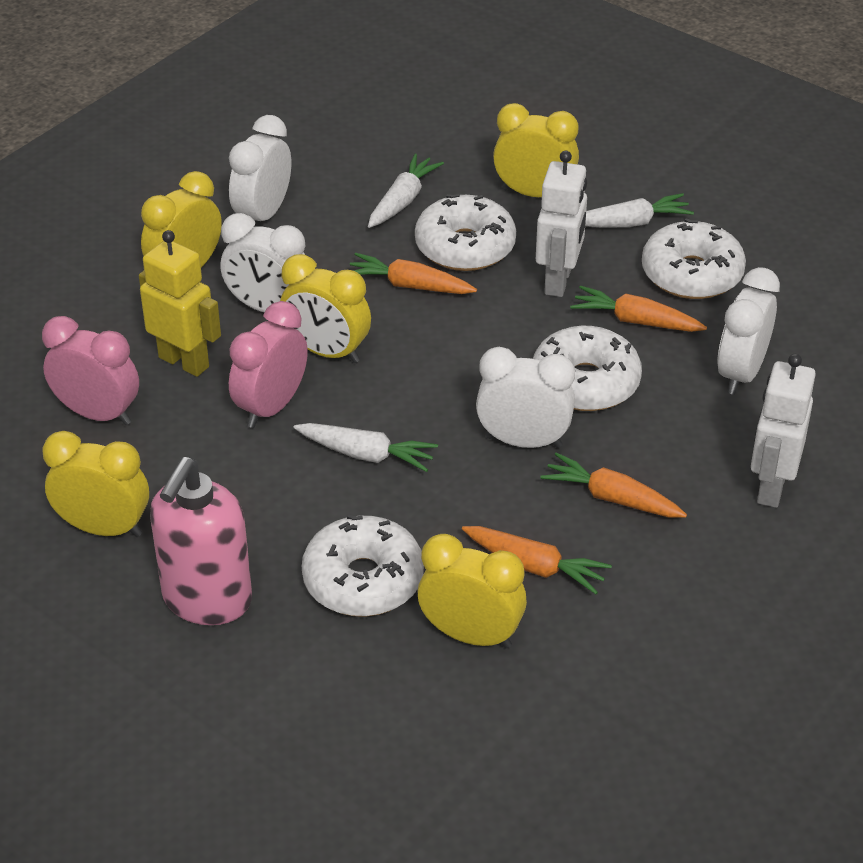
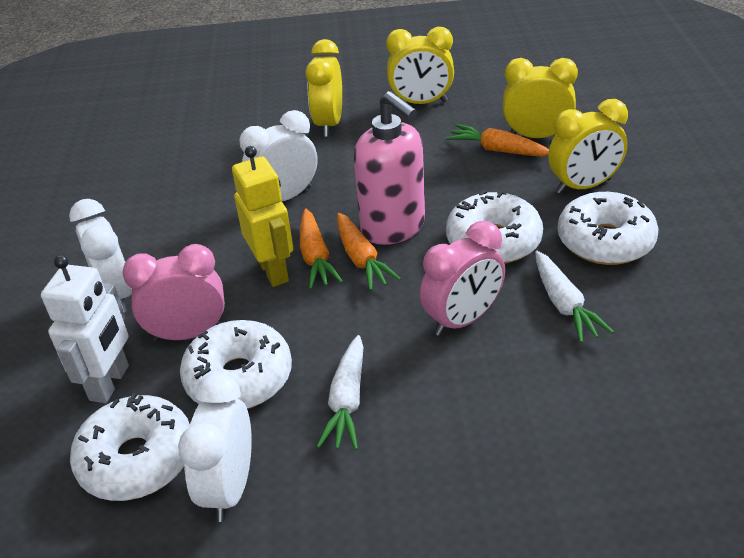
orange carrot: [350,253,477,294] [462,526,612,594] [540,452,687,518] [570,286,707,332] = 4 -> [300,209,343,289] [337,213,401,291] [446,124,549,157] = 3
white carrot: [294,423,438,472] [368,154,444,228] [585,193,694,228] = 3 -> [316,335,363,450] [535,251,614,343] = 2
white clock: [220,213,306,312] [229,115,291,221] [476,347,575,448] [717,267,780,395] = 4 -> [69,199,132,312] [178,373,252,522] [240,110,318,201] = 3
white robot: [536,151,587,297] [751,354,816,508] = 2 -> [41,255,129,403] = 1
yellow clock: [42,431,149,537] [141,171,222,267] [280,254,371,363] [418,534,527,649] [493,103,579,197] = 5 -> [306,39,342,137] [386,27,454,104] [503,58,578,138] [548,99,628,194] = 4

